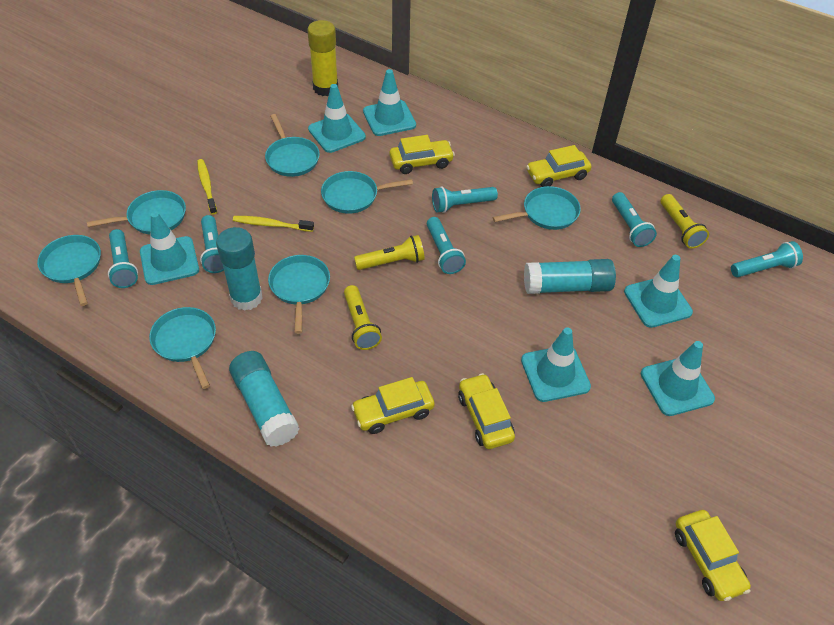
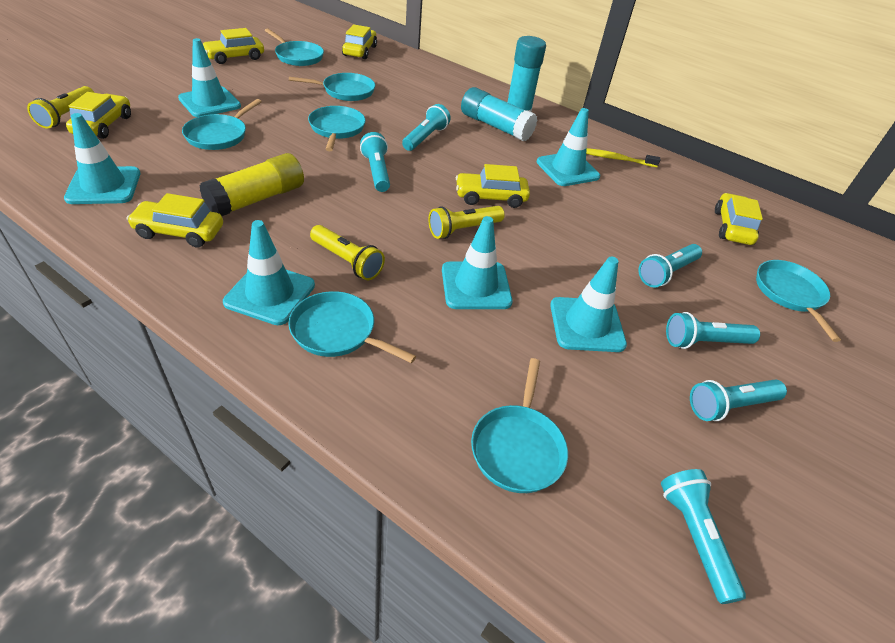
turquoise glue stick: [216,227,263,311] [229,351,300,447] [524,259,616,294] = 3 -> [461,87,537,141] [507,36,546,112] = 2
yellow car: [351,377,435,434] [390,135,455,174] [458,373,515,449] [526,145,591,187] [675,510,751,601] = 5 -> [66,92,131,139] [126,193,223,247] [203,28,264,64] [342,24,377,59] [456,164,530,208] [715,193,763,245] = 6
yellow toothbrush: [197,159,217,215] [233,216,314,232] = 2 -> [586,148,661,167] = 1

